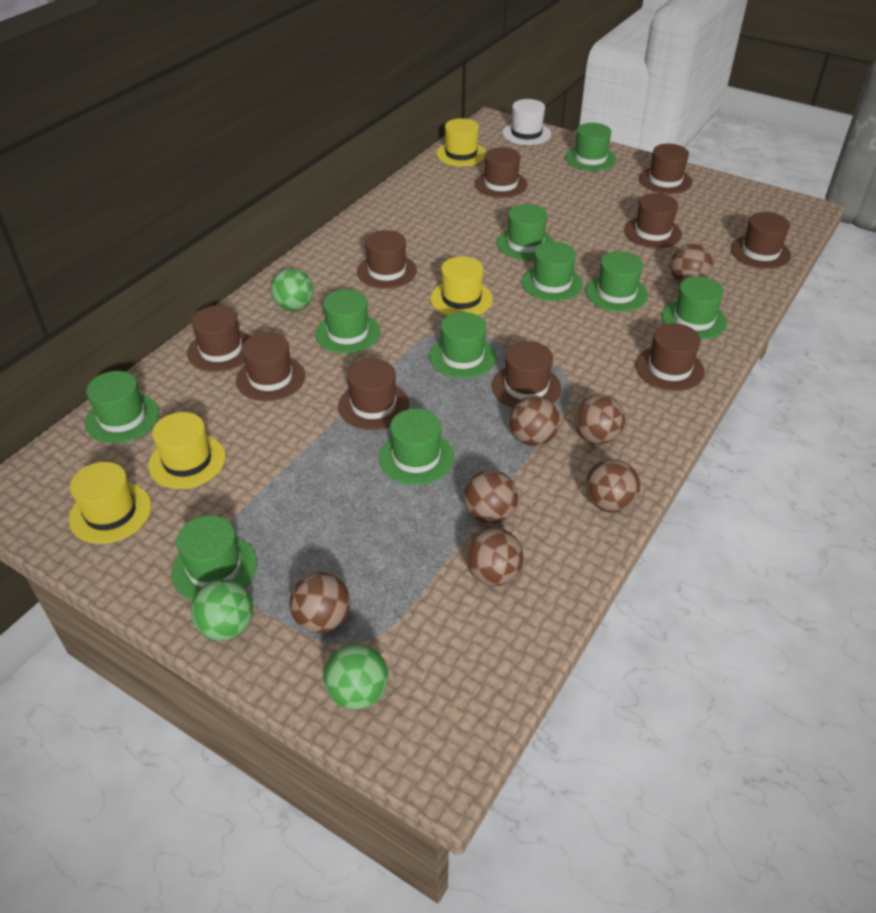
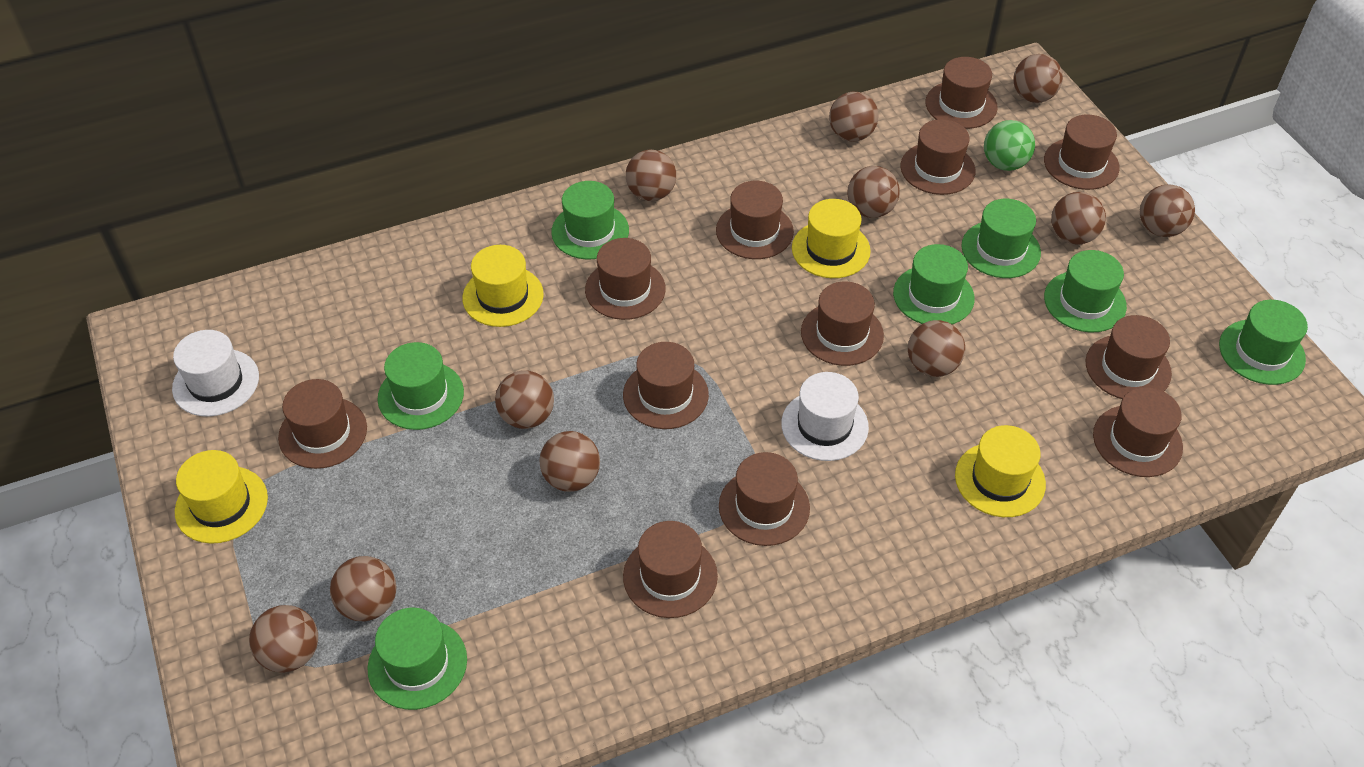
brown ball: [290,572,350,633] [464,470,518,524] [466,528,524,586] [509,396,560,446] [574,394,625,444] [586,459,640,513] [670,244,713,284] = 7 -> [249,605,318,673] [330,556,396,621] [495,370,554,429] [539,431,600,492] [626,150,676,201] [829,92,879,142] [848,166,900,218] [908,320,965,377] [1013,54,1063,103] [1051,192,1106,245] [1140,184,1195,237] = 11
brown hat: [187,306,250,372] [236,333,305,401] [338,359,409,430] [357,230,417,289] [475,147,528,198] [491,341,561,408] [624,193,682,248] [635,323,705,391] [639,144,692,194] [731,212,791,269] = 10 -> [278,379,367,469] [585,238,666,320] [623,342,709,429] [623,521,718,618] [716,181,794,259] [719,452,810,546] [801,282,884,366] [900,119,976,195] [925,57,998,129] [1044,114,1120,190] [1086,315,1172,399] [1093,387,1183,477] = 12
green ball: [191,579,253,641] [271,268,314,311] [323,644,388,710] = 3 -> [984,120,1035,171] = 1
green hat: [85,371,159,444] [171,515,257,601] [315,289,381,354] [379,409,454,485] [429,312,496,379] [497,204,554,260] [521,242,583,301] [565,123,616,171] [586,251,648,312] [661,276,727,340] = 10 -> [367,608,467,710] [377,342,464,430] [551,181,629,259] [893,244,975,324] [961,199,1041,278] [1044,250,1127,332] [1219,300,1308,385] = 7
white hat: [502,99,551,145] = 1 -> [172,330,259,417] [781,372,869,461] = 2

